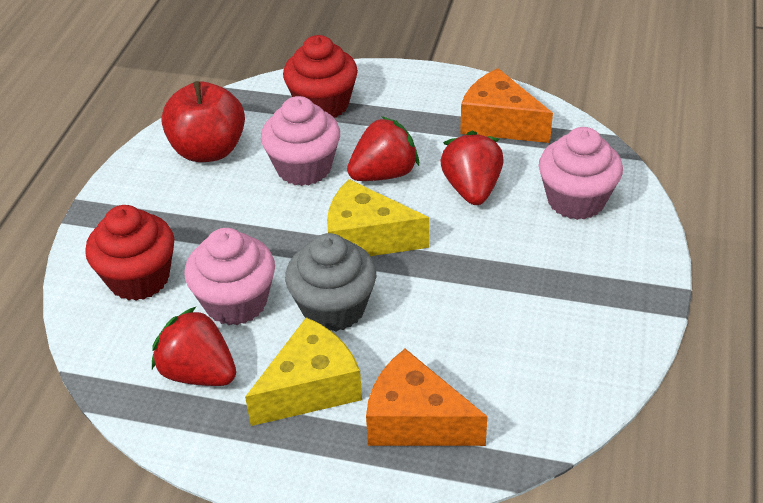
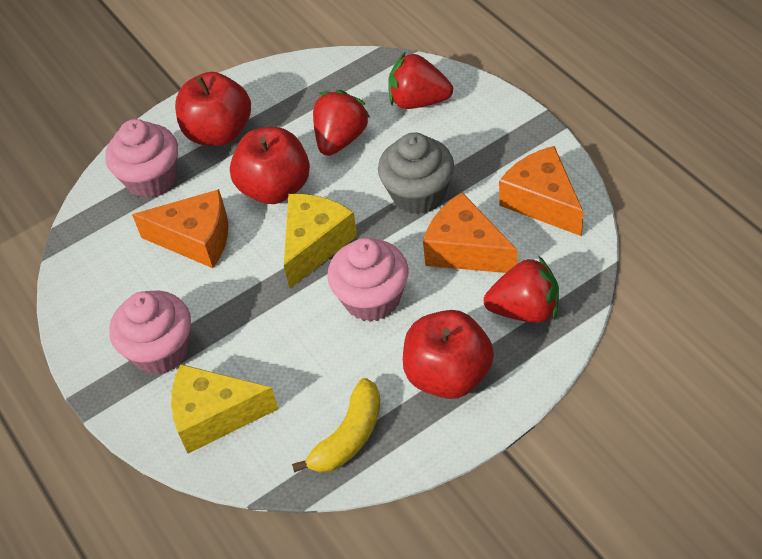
orange cheese: [366,349,488,446] [460,68,553,143] = 2 -> [132,189,228,268] [423,192,518,273] [499,146,583,236] = 3
red apple: [161,81,245,162] = 1 -> [175,72,251,146] [230,127,310,204] [403,310,494,399] = 3
red cupcake: [85,205,174,301] [283,35,358,118] = 2 -> none = 0
yellow banana: none = 0 -> [292,378,380,473] = 1

